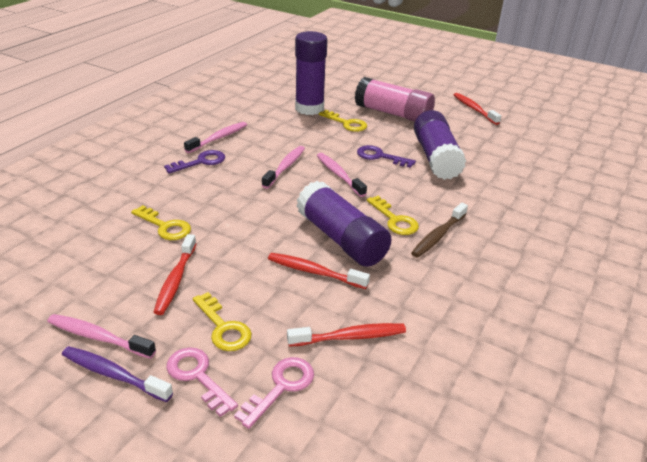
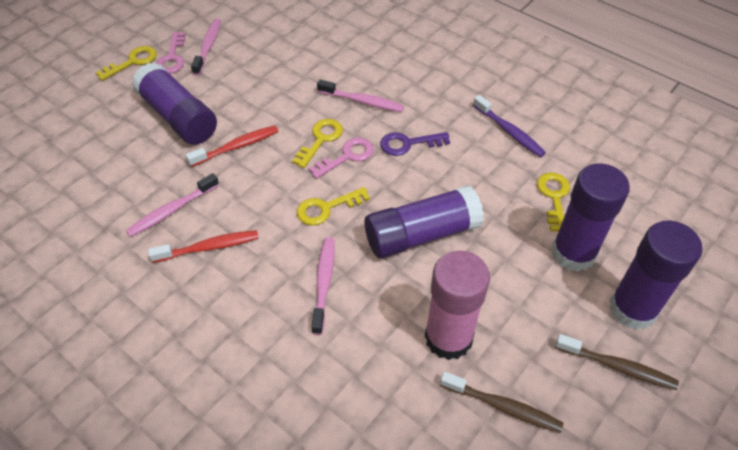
brown toothbrush: [411,203,468,258] = 1 -> [440,371,563,433] [555,334,679,390] = 2
purple glue stick: [295,31,327,115] [297,181,392,267] [414,110,466,180] = 3 -> [131,62,217,145] [365,185,484,259] [552,163,630,272] [609,221,703,330] = 4
purple key: [164,150,225,174] [357,145,416,168] = 2 -> [380,132,450,156] = 1
red toothbrush: [154,234,196,315] [268,253,370,289] [287,323,406,347] [454,93,501,125] = 4 -> [148,230,259,263] [186,126,278,167] = 2

